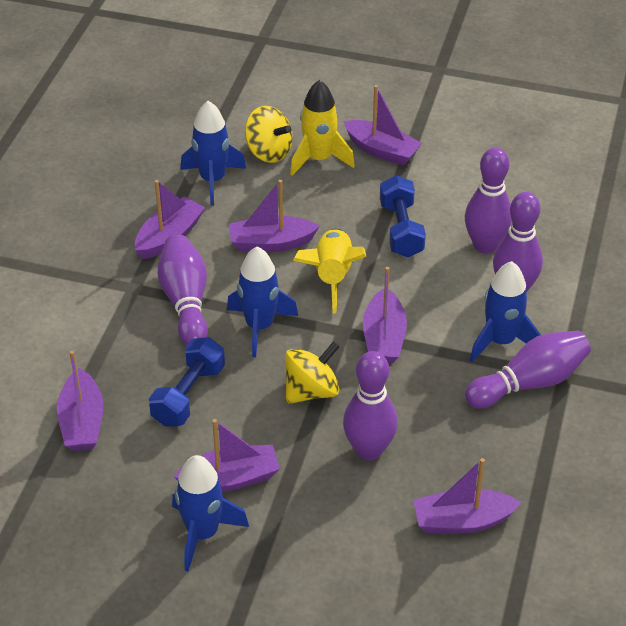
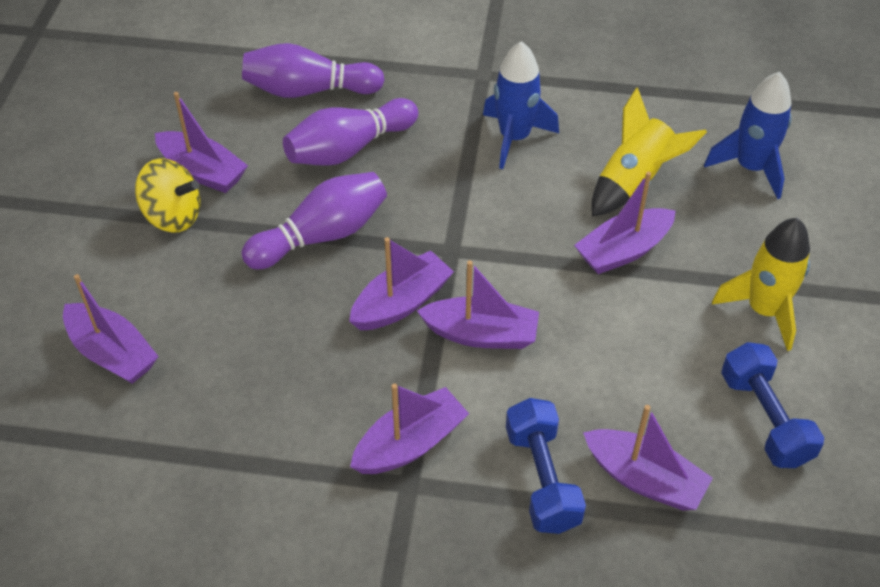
blue rocket: [172,455,249,572] [180,101,246,206] [227,247,298,357] [470,261,541,362] = 4 -> [483,41,559,169] [704,72,792,199] = 2
purple bowling pin: [158,235,208,345] [343,351,398,460] [465,147,512,254] [465,331,591,409] [493,192,543,292] = 5 -> [241,172,387,269] [242,43,385,98] [283,98,418,166] = 3
yellow spinning top: [245,106,293,163] [285,341,340,404] = 2 -> [135,158,201,233] = 1

